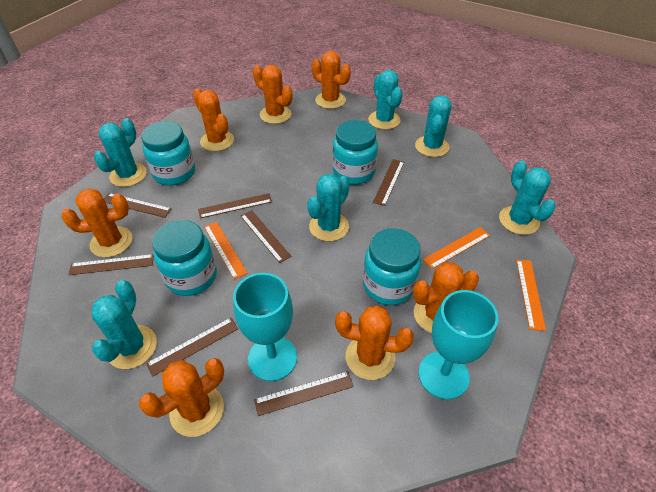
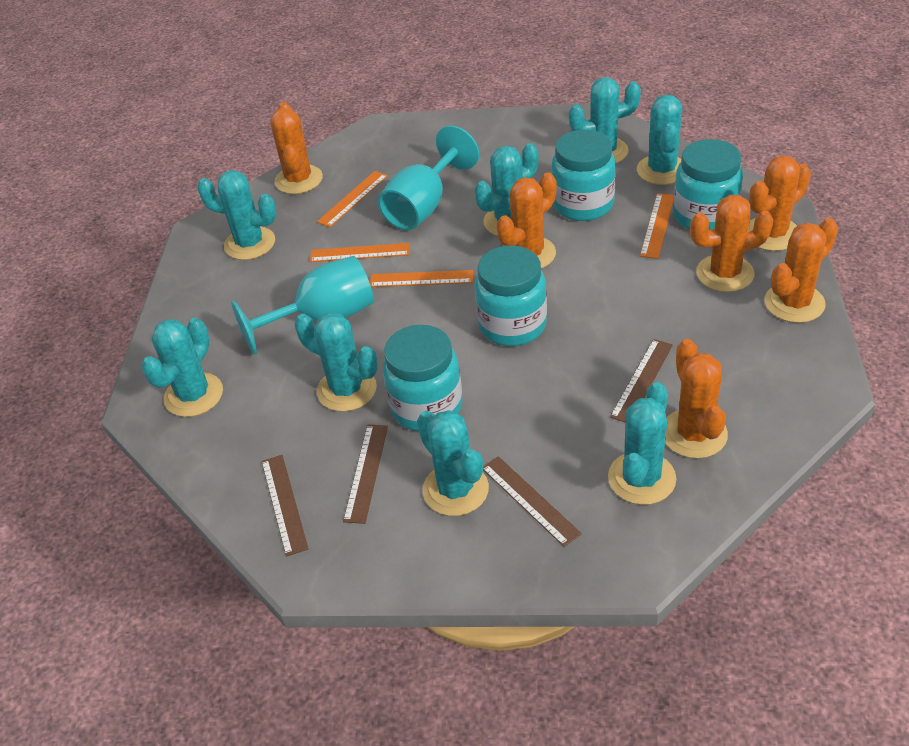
brown ruler: [68,254,154,275] [104,193,172,218] [146,318,238,377] [198,193,272,218] [241,210,292,263] [254,371,354,416] [373,159,404,206] = 7 -> [261,455,308,557] [343,425,388,524] [483,456,582,547] [610,339,673,422] = 4
orange cactus: [61,189,132,258] [139,358,224,437] [193,88,234,151] [253,65,292,124] [312,51,351,109] [335,305,414,380] [413,262,479,333] = 7 -> [270,102,323,194] [496,173,557,269] [665,339,728,459] [690,195,774,292] [748,155,811,251] [765,218,838,323] = 6
orange ruler: [204,222,247,279] [423,227,490,269] [516,260,546,331] = 3 -> [310,243,410,262] [317,171,388,227] [370,270,473,287] [640,193,674,259] = 4
turquoise cactus: [92,280,157,369] [94,118,147,187] [307,174,350,241] [368,70,403,130] [415,95,451,157] [499,161,556,235] = 6 -> [141,318,223,417] [197,170,276,260] [295,312,378,412] [417,410,489,516] [475,143,538,236] [569,77,641,163] [608,382,676,505] [637,95,682,185] = 8

